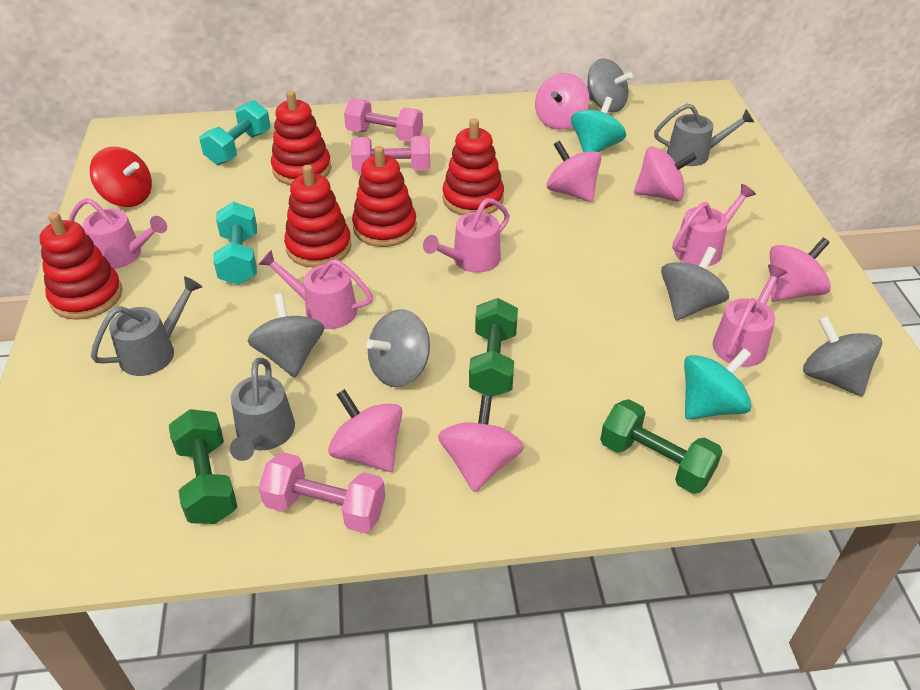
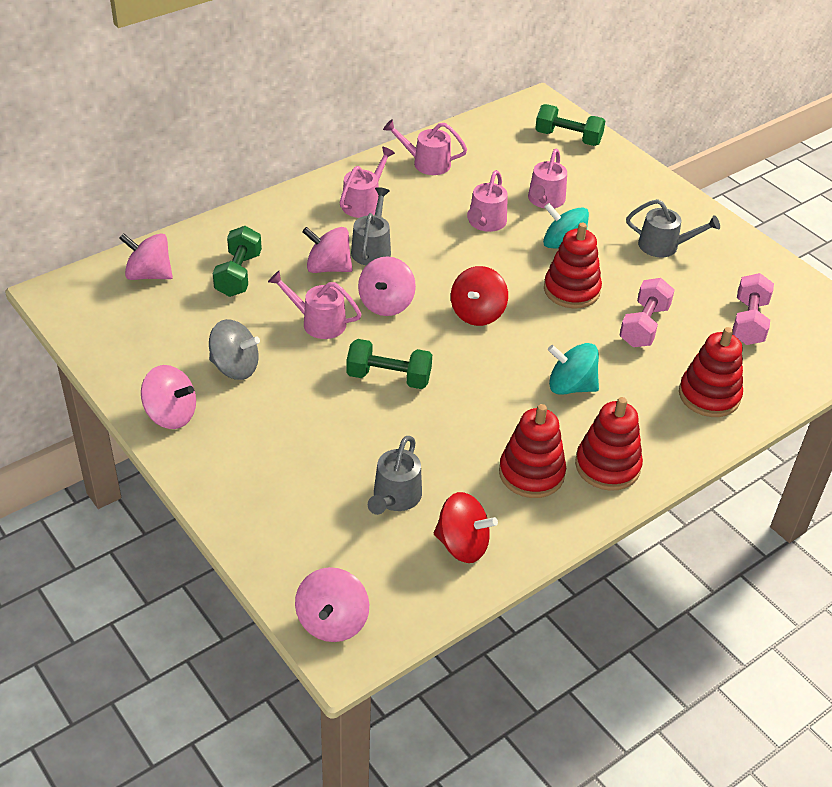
grey spinning top: [247,293,325,378] [366,309,430,387] [587,58,633,112] [661,247,729,320] [803,316,882,396] = 5 -> [209,319,260,380] = 1
pink dumbbell: [259,452,385,533] [344,98,423,142] [351,136,430,172] = 3 -> [620,278,675,347] [732,273,774,345] = 2
pink spinning top: [328,389,403,472] [438,395,524,492] [535,73,589,130] [547,141,602,202] [634,146,697,201] [770,237,831,302] = 6 -> [119,233,173,280] [141,365,196,429] [295,567,369,642] [302,227,353,273] [358,256,416,316] = 5
red spinning top: [90,147,152,207] = 1 -> [434,492,498,563] [451,266,508,326] = 2
red stacking toy: [40,212,122,320] [271,90,331,185] [284,165,352,267] [352,146,417,247] [443,118,504,215] = 5 -> [499,404,566,498] [544,222,602,308] [575,397,643,491] [679,327,743,417] = 4
turquoise dumbbell: [200,100,271,165] [213,202,257,285] = 2 -> none = 0

